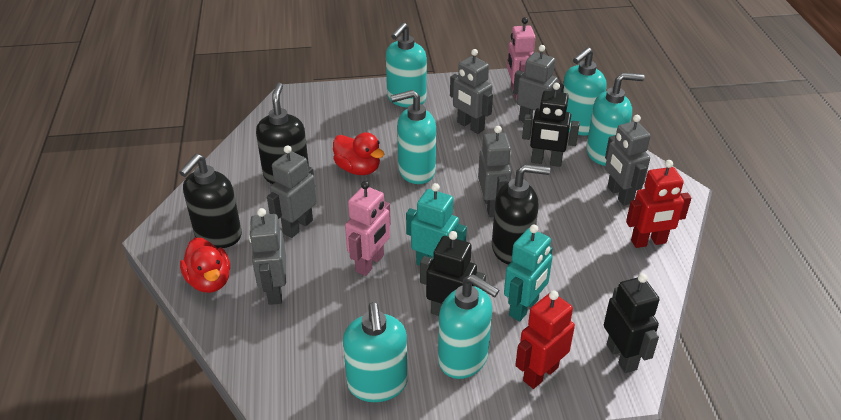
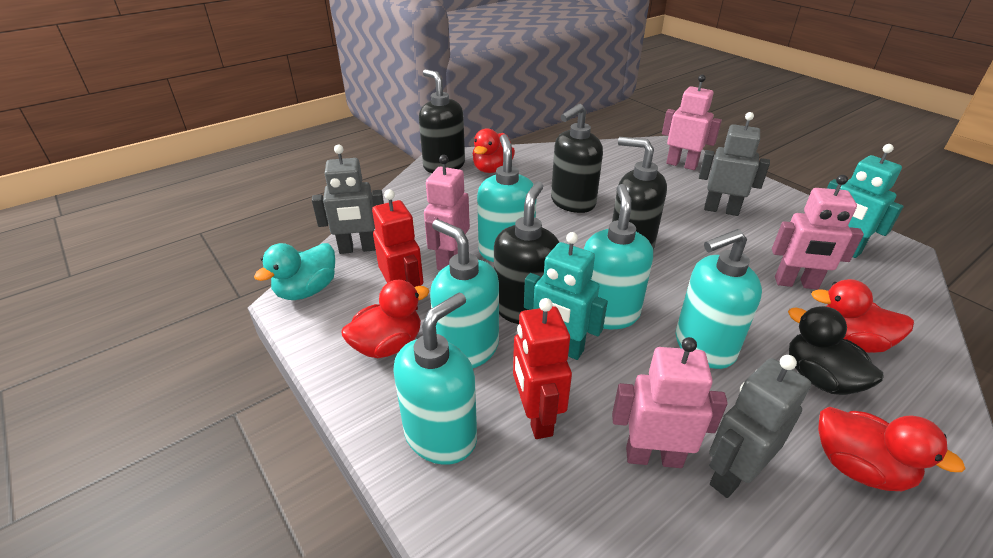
black duck: none = 0 -> [788,306,884,395] = 1
black robot: [420,231,486,316] [522,83,580,167] [604,273,660,373] = 3 -> none = 0
black soap dispenser: [179,154,242,248] [256,83,309,184] [492,164,550,265] = 3 -> [419,69,465,173] [494,181,559,324] [551,104,603,213] [612,137,667,249] = 4
grey robot: [249,208,286,305] [267,145,317,238] [450,49,493,134] [478,126,512,217] [513,45,564,122] [605,115,651,206] = 6 -> [312,145,384,254] [699,112,770,216] [709,355,811,498] = 3
pink robot: [345,181,391,276] [507,17,535,100] = 2 -> [424,155,470,270] [612,337,728,468] [662,75,722,170] [772,175,864,290] = 4
red duck: [180,238,230,293] [333,132,384,175] = 2 -> [341,280,429,358] [473,128,515,173] [811,279,914,353] [818,407,965,491] = 4
turquoise duck: none = 0 -> [254,243,335,300] = 1
turquoise soap dispenser: [343,302,407,402] [386,23,427,108] [390,90,436,184] [438,274,499,379] [563,47,607,136] [586,73,645,166] = 6 -> [393,293,477,465] [430,219,499,368] [477,134,537,262] [584,184,653,329] [676,229,762,369] = 5

